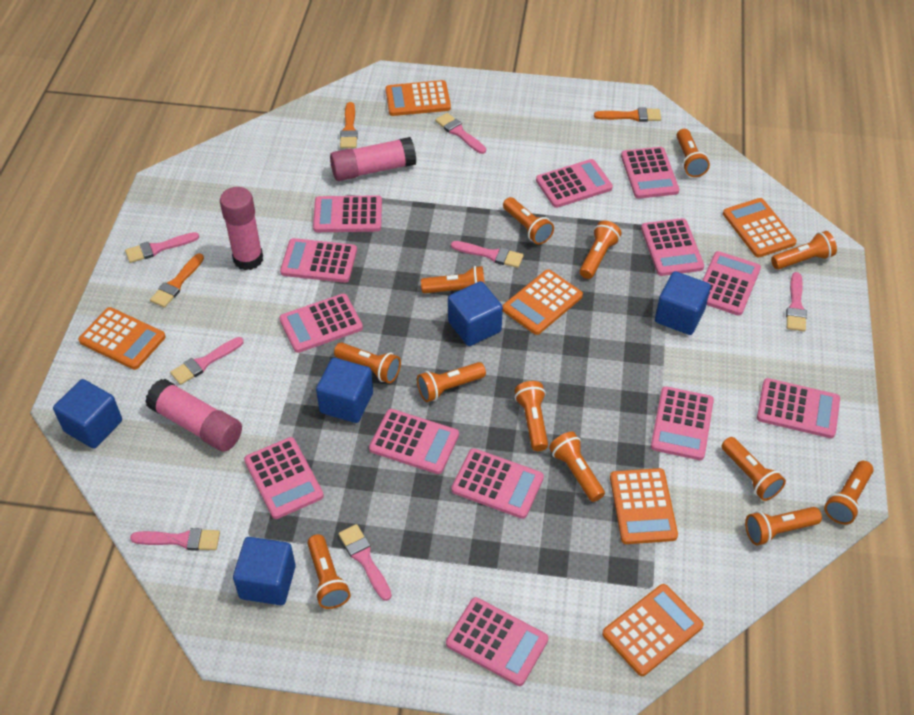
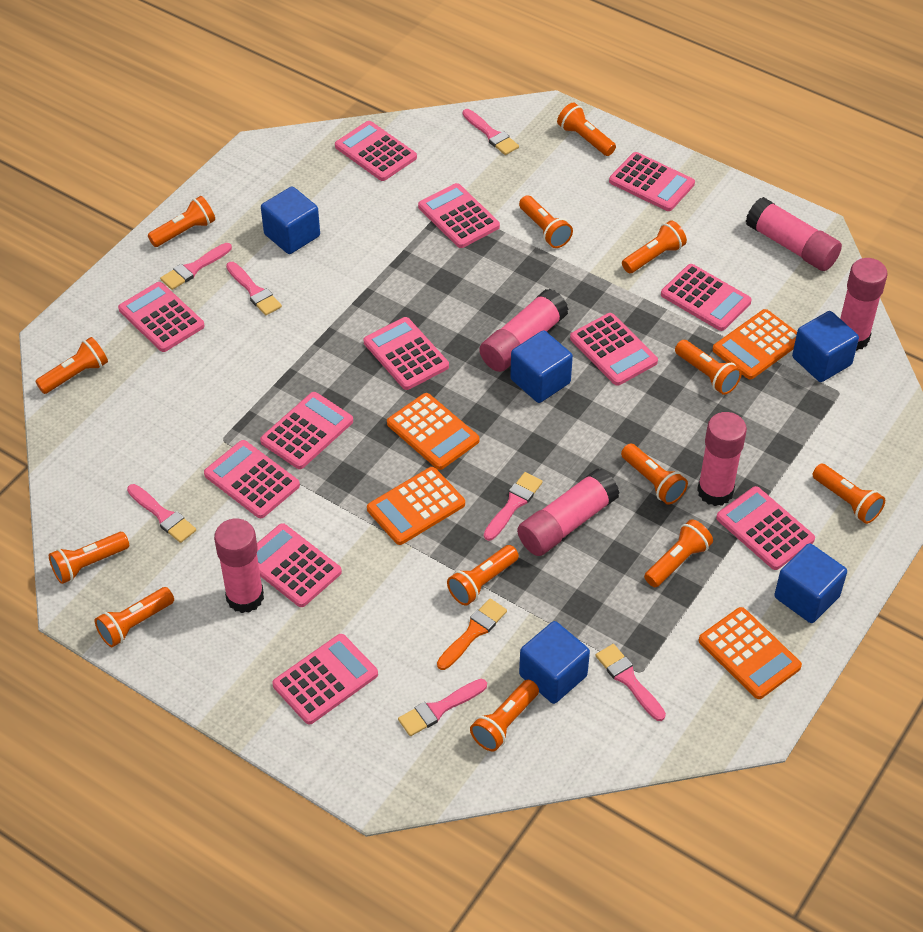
orange brush: [150,253,204,308] [340,102,358,148] [594,108,661,122] = 3 -> [437,599,507,670] = 1
orange calculator: [78,307,166,370] [385,80,451,116] [502,269,583,335] [602,584,704,676] [610,468,678,544] [723,198,797,257] = 6 -> [367,467,465,545] [387,393,479,470] [699,607,802,699] [712,309,797,379] = 4
pink calculator: [244,437,324,519] [279,294,363,353] [280,238,357,283] [313,195,382,232] [369,409,459,474] [446,597,548,686] [451,448,544,519] [536,159,613,208] [621,147,679,199] [641,218,704,276] [651,386,714,460] [702,251,761,316] [757,378,840,438] = 13 -> [118,282,205,352] [204,440,300,518] [257,523,342,607] [260,392,353,469] [272,634,378,724] [335,121,417,181] [364,317,449,390] [418,183,500,248] [570,313,658,386] [609,152,695,211] [661,264,752,331] [716,486,815,570] = 12
pink glue stick: [145,379,242,452] [220,187,263,270] [330,137,416,181] = 3 -> [214,518,264,613] [479,289,569,372] [517,468,620,556] [697,412,747,506] [746,197,842,271] [840,258,888,351] = 6

